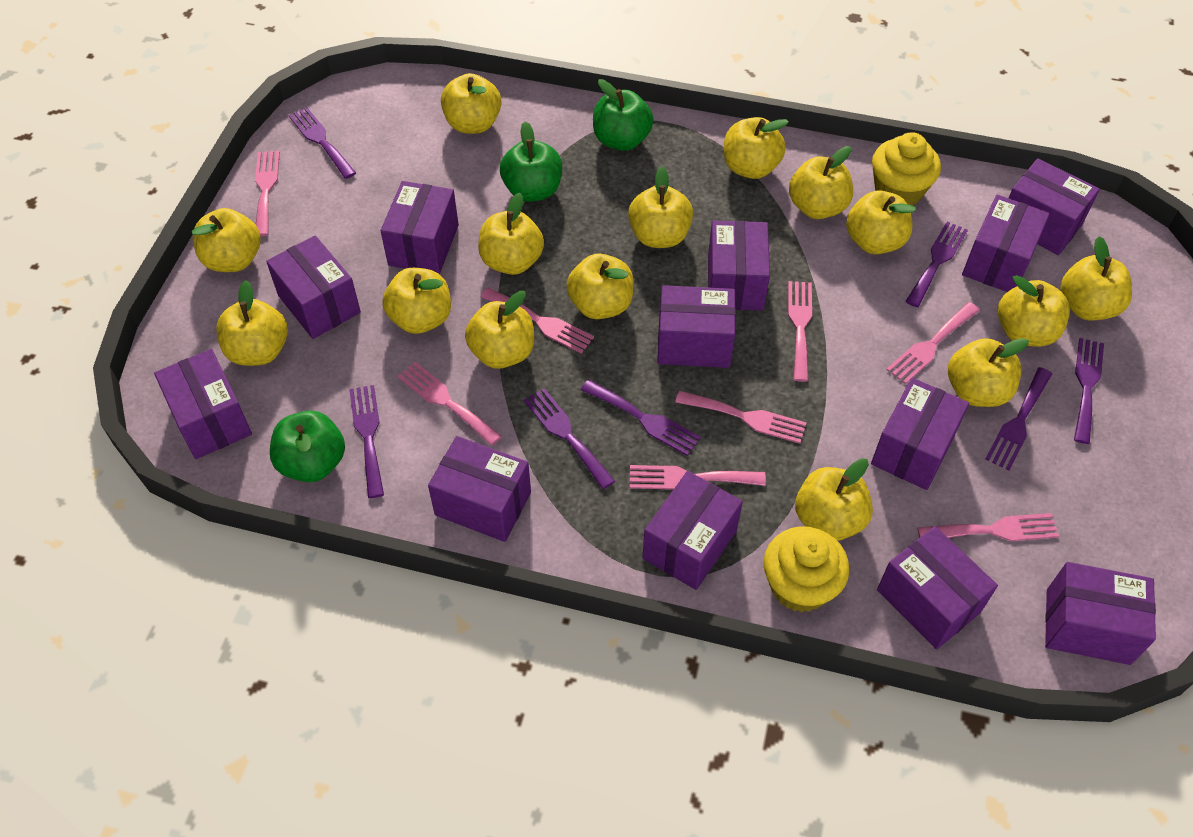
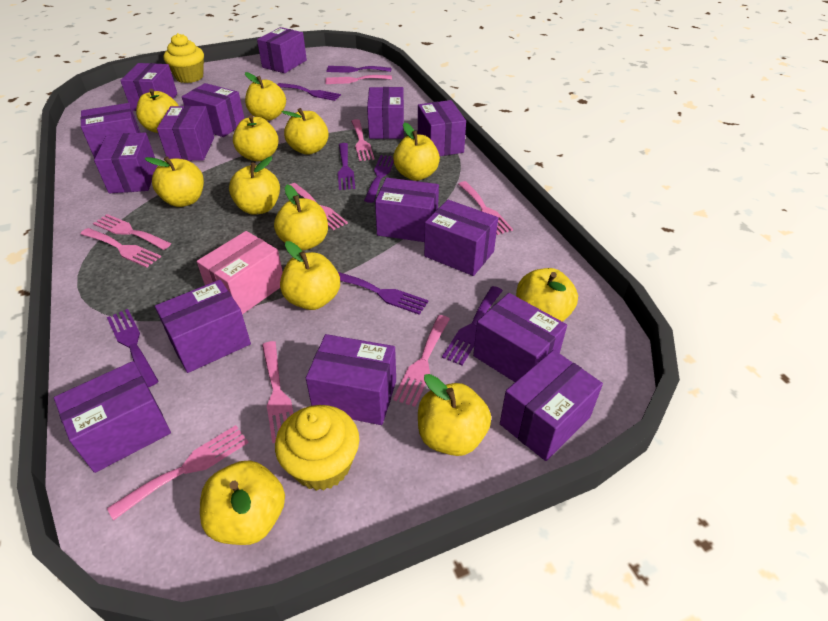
green apple: [270,411,345,482] [500,121,562,202] [593,79,654,151] = 3 -> none = 0
pink box: none = 0 -> [197,231,283,314] = 1
pink fork: [255,151,280,236] [397,362,502,446] [480,287,594,354] [630,465,766,490] [675,391,807,444] [788,281,812,382] [886,302,980,384] [917,513,1059,541] = 8 -> [81,228,161,268] [93,214,171,250] [107,425,249,520] [262,341,293,443] [290,183,348,230] [326,75,392,84] [351,119,375,161] [393,315,450,407] [458,181,513,235] = 9
purple box: [154,349,252,459] [266,235,361,339] [381,181,459,274] [428,436,531,542] [643,471,743,590] [657,285,736,368] [708,220,770,311] [871,378,969,490] [877,526,998,649] [962,195,1050,292] [1009,159,1100,255] [1045,562,1156,665] = 12 -> [54,361,171,473] [80,103,140,158] [94,133,157,193] [120,63,177,111] [155,280,251,373] [157,106,214,161] [182,83,245,137] [257,27,307,73] [306,334,396,425] [367,87,404,139] [375,178,439,242] [418,100,466,156] [424,200,498,276] [473,293,567,382] [500,350,603,461] = 15
yellow apple: [192,208,261,272] [216,280,288,366] [382,268,451,334] [441,73,501,134] [465,291,534,369] [478,193,544,275] [566,253,634,319] [628,166,693,248] [724,117,789,179] [789,146,853,219] [795,458,873,541] [846,190,916,254] [948,338,1029,407] [998,275,1070,347] [1060,236,1132,320] = 15 -> [136,89,178,133] [145,156,204,207] [200,460,285,545] [229,157,280,215] [233,115,279,161] [245,72,286,121] [274,185,328,250] [280,241,340,310] [282,108,329,155] [393,122,440,181] [418,374,491,456] [516,268,578,322] = 12

